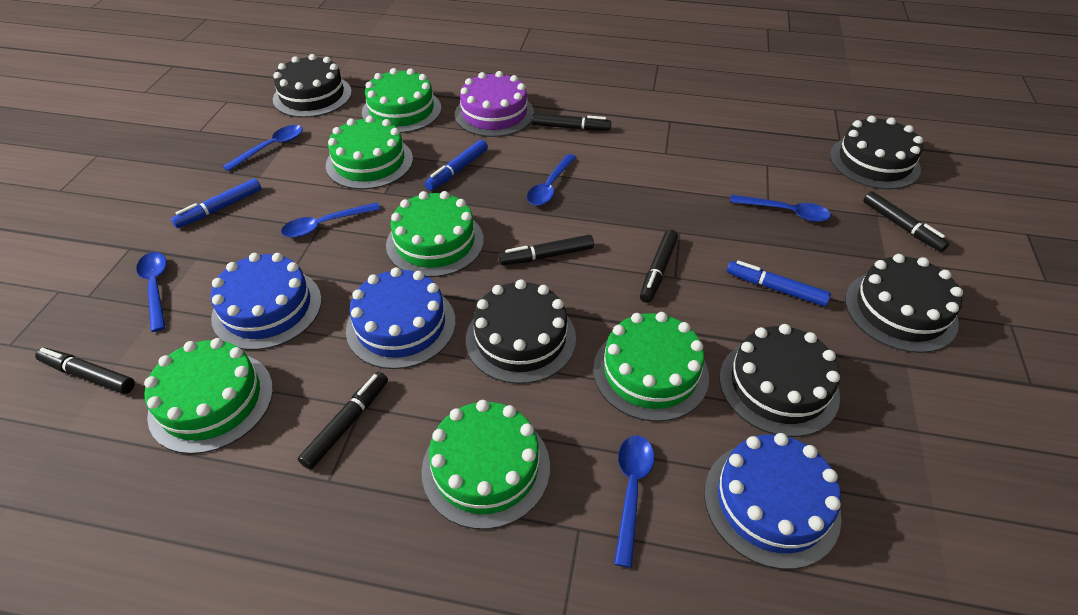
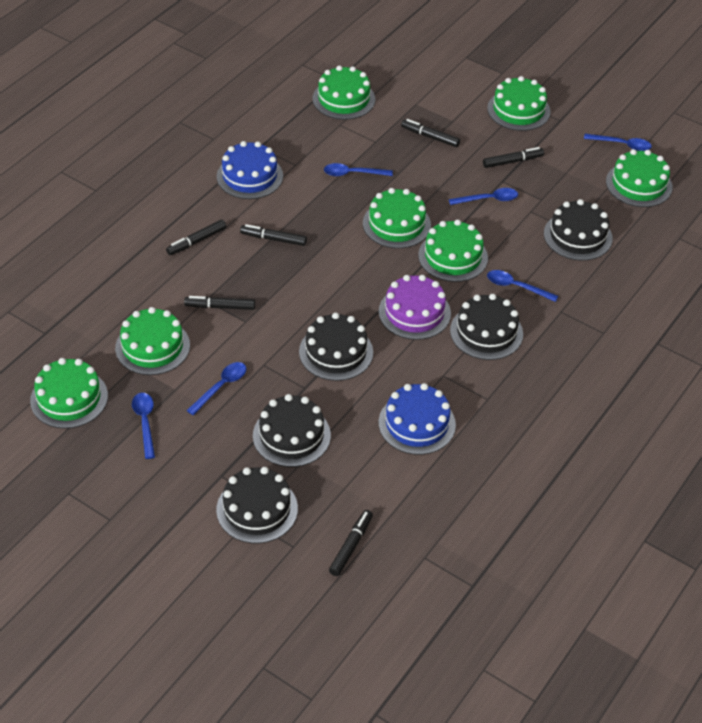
blue cake: [211,253,322,350] [346,267,456,369] [704,433,842,569] = 3 -> [217,141,283,199] [379,383,456,455] = 2
blue marker: [171,178,261,228] [425,140,488,191] [727,261,831,306] = 3 -> none = 0
green cake: [144,338,273,454] [326,116,413,190] [362,68,441,133] [386,191,484,277] [422,400,550,529] [593,312,709,422] = 6 -> [30,358,108,429] [115,307,190,375] [313,65,375,120] [363,188,431,248] [418,220,488,282] [487,76,551,131] [606,149,673,207] = 7

